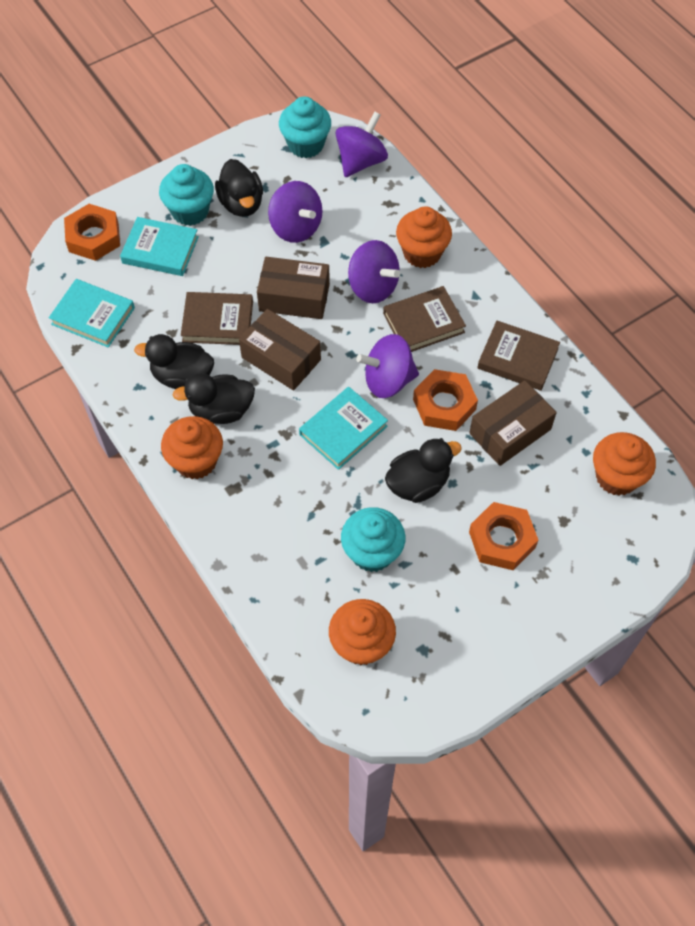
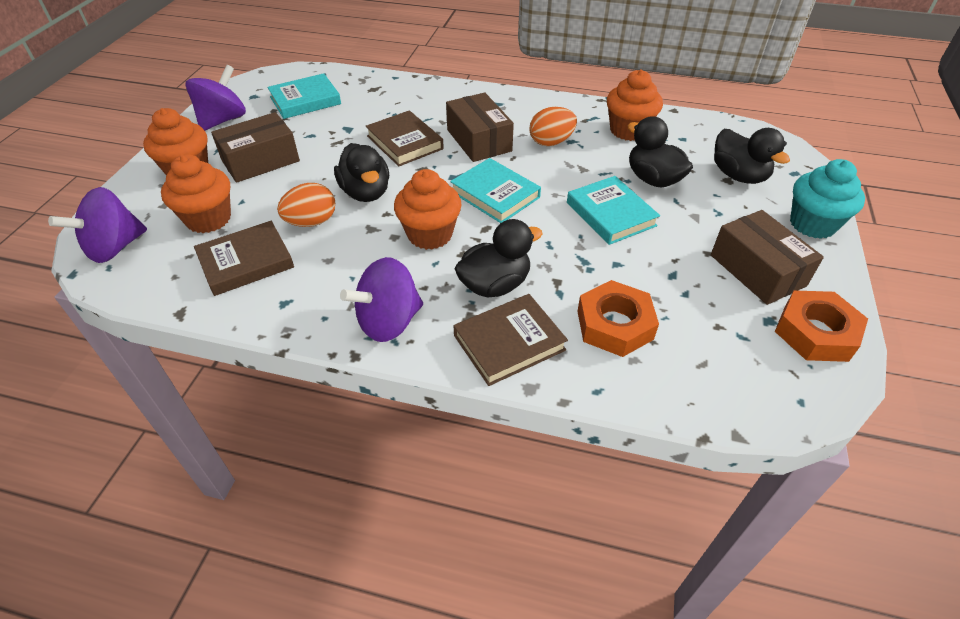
orange egg: none = 0 -> [277,183,335,227] [530,107,577,146] = 2
orange nut: [64,204,120,261] [413,369,478,431] [469,502,538,570] = 3 -> [577,280,659,357] [775,290,868,362] = 2
purple spinning top: [268,181,322,243] [336,111,388,177] [348,240,400,303] [356,334,419,398] = 4 -> [48,187,147,263] [186,65,246,131] [340,257,423,342] = 3
turquoise cupcake: [159,164,214,226] [279,96,331,158] [341,507,405,572] = 3 -> [790,159,865,239] = 1

